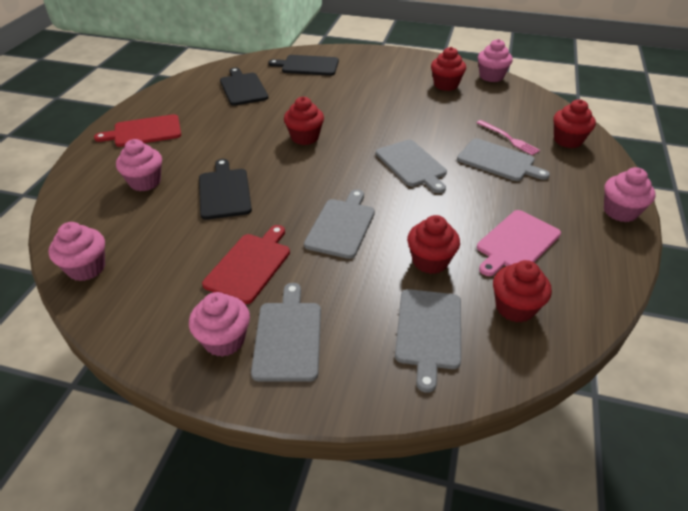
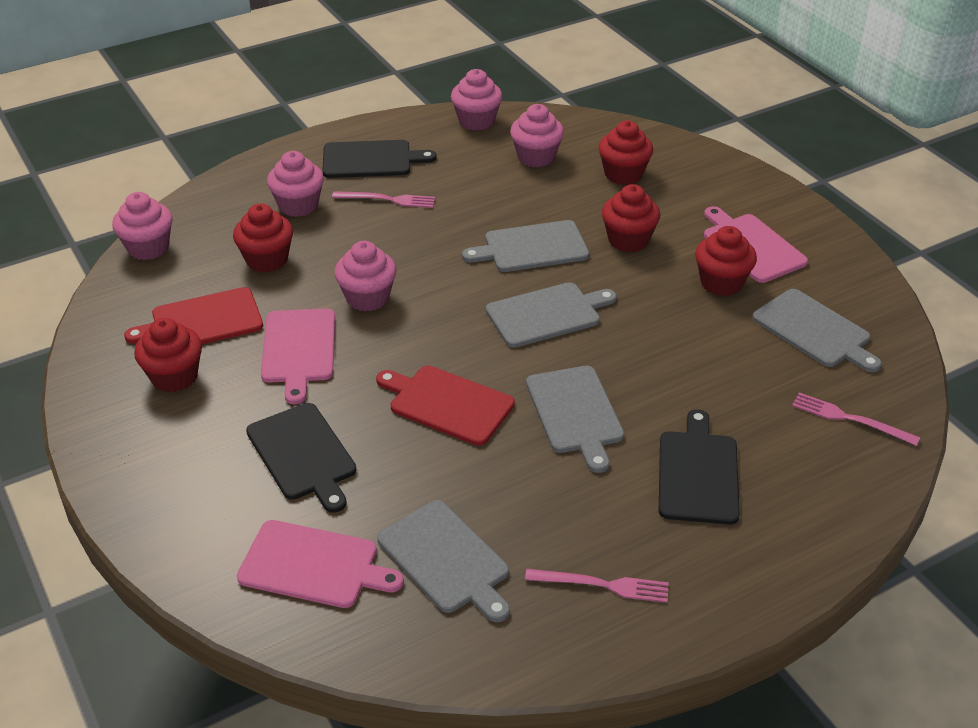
pink cutting board: [477,210,561,276] = 1 -> [237,520,404,608] [261,309,335,404] [704,206,808,283] = 3
pink fork: [477,120,540,155] = 1 -> [332,191,435,208] [525,569,669,603] [792,392,920,446] = 3

